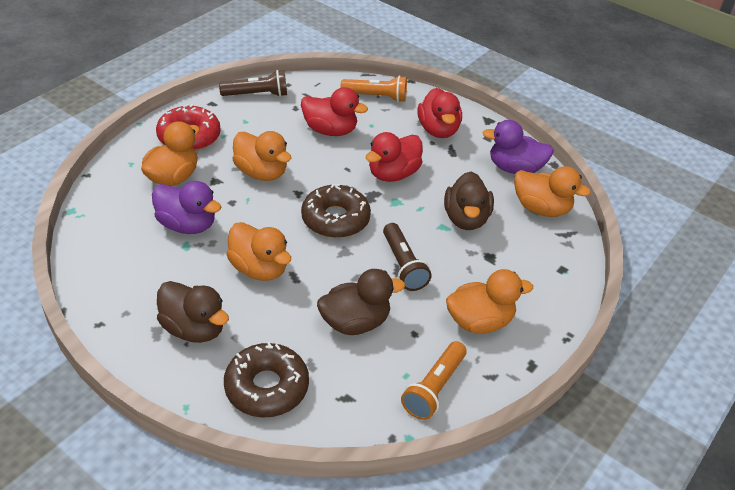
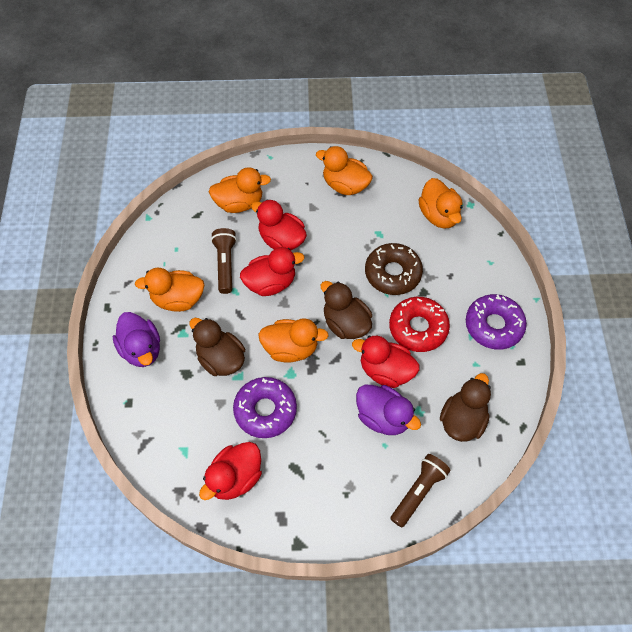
brown donut: [224,342,309,418] [301,184,371,238] = 2 -> [365,243,423,295] = 1
orange flashlight: [340,75,407,102] [401,341,467,420] = 2 -> none = 0
purple donut: none = 0 -> [233,377,297,438] [466,294,527,350] = 2
red duck: [301,87,368,136] [365,132,423,182] [417,88,462,138] = 3 -> [199,442,262,500] [240,247,304,296] [251,199,307,251] [352,336,420,388] = 4

